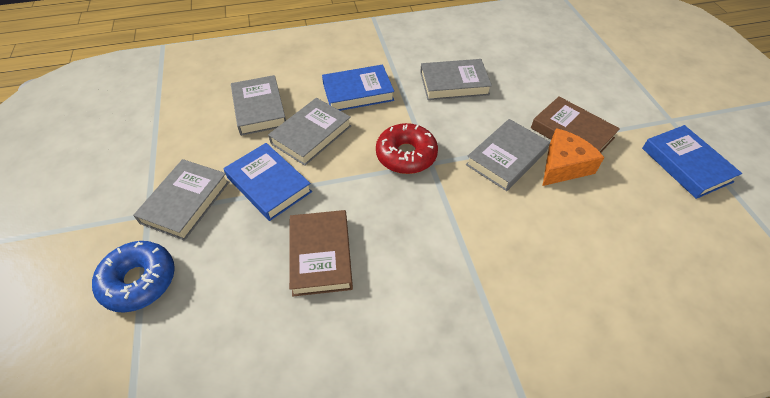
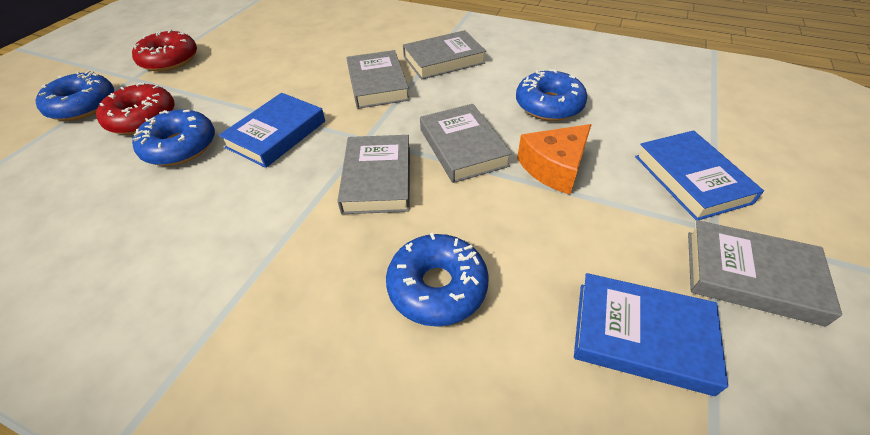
blue donut: [92,241,175,313] = 1 -> [35,71,114,121] [132,109,215,166] [386,232,489,327] [516,69,587,121] = 4
brown book: [289,210,353,296] [531,96,620,153] = 2 -> none = 0
red donut: [376,123,438,174] = 1 -> [96,82,175,135] [132,30,197,72] = 2

